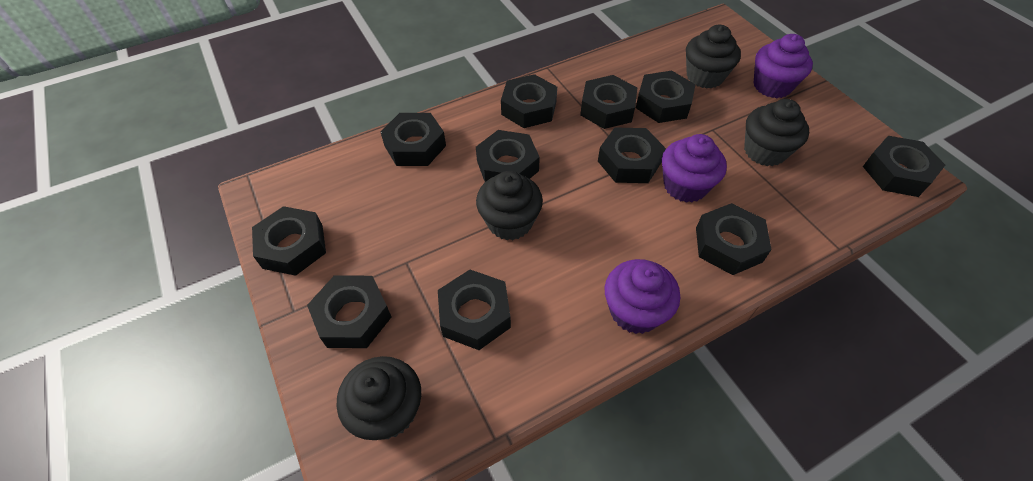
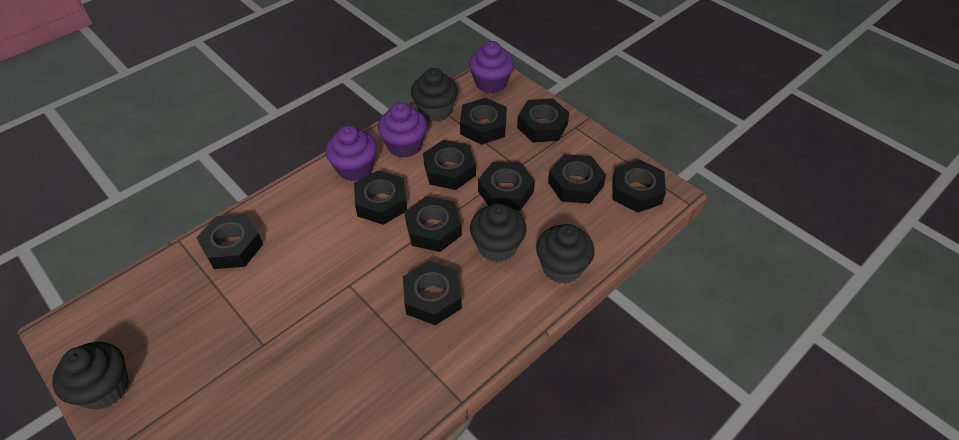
black nut: [252,206,326,276] [307,276,391,348] [380,113,446,166] [438,270,511,350] [476,130,540,182] [501,74,557,128] [580,75,637,129] [598,128,666,183] [636,71,696,123] [696,203,772,275] [863,136,945,197] = 11 -> [196,214,263,269] [354,170,407,225] [403,261,462,325] [405,196,462,252] [423,140,476,190] [460,98,507,145] [478,162,535,211] [517,98,569,143] [548,154,606,204] [612,159,666,213] = 10

